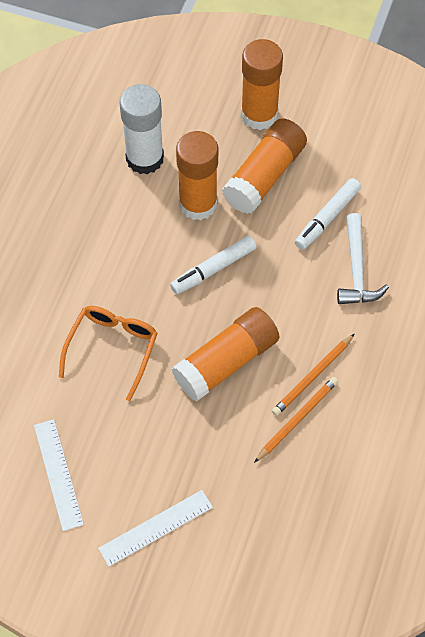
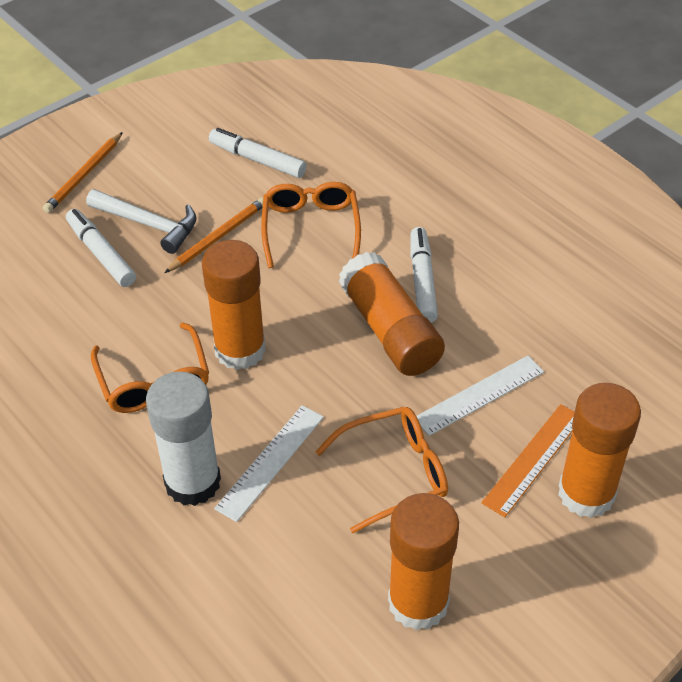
orange glasses: [59,306,158,401] = 1 -> [91,322,209,413] [261,182,361,268] [315,407,448,533] = 3
orange ruler: none = 0 -> [481,404,574,517] = 1
white marker: [170,236,256,294] [295,178,361,250] = 2 -> [66,209,136,287] [209,128,307,178] [410,227,438,323] = 3

